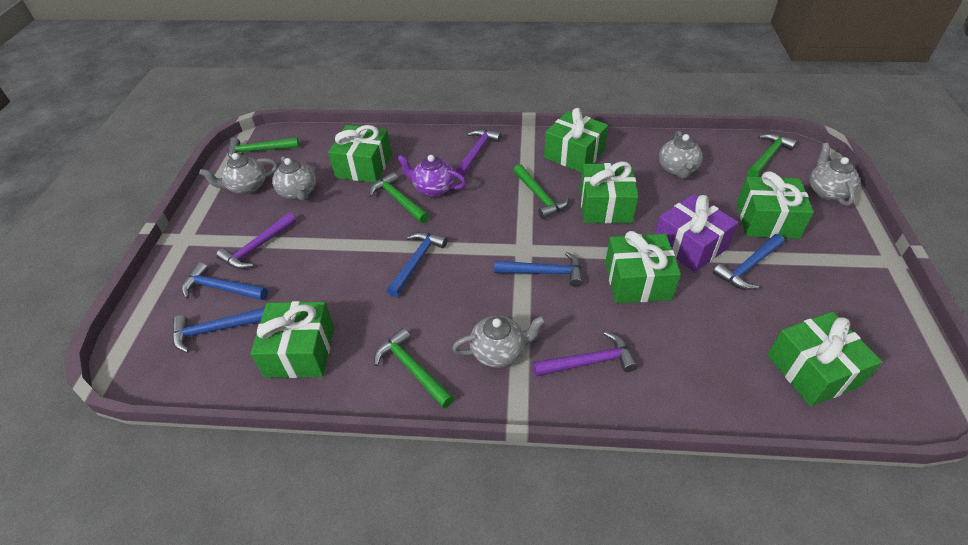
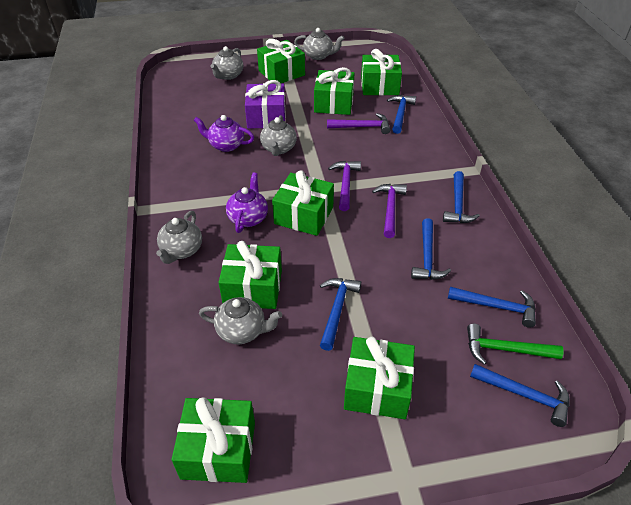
blue hammer: [172,307,265,353] [182,262,268,300] [387,232,447,297] [494,252,583,287] [713,234,784,290] = 5 -> [320,278,361,351] [387,95,416,134] [411,218,451,280] [443,171,480,223] [448,287,536,328] [470,364,570,427] = 6
green hammer: [228,137,300,158] [369,172,429,223] [374,328,454,408] [513,164,569,219] [748,133,797,177] = 5 -> [467,324,564,365] = 1
purple teapot: [397,155,466,197] = 1 -> [194,115,254,152] [226,173,268,233] = 2

